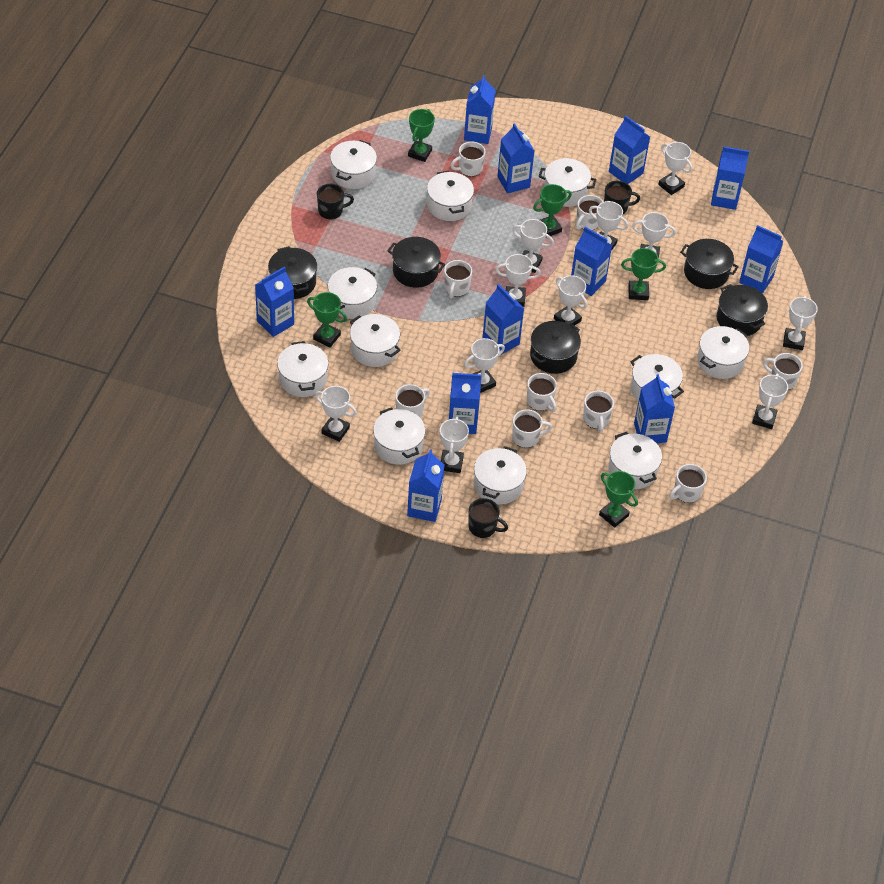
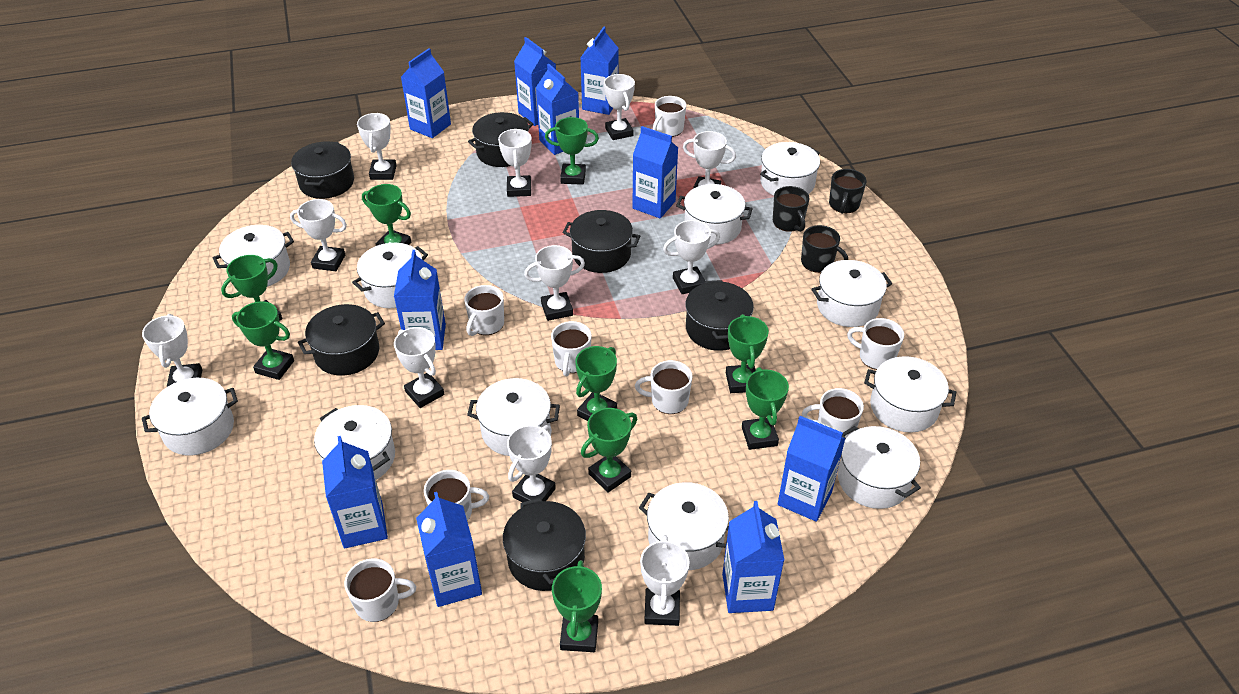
black pot: [268,246,317,299] [387,237,445,288] [530,321,581,374] [680,239,739,289] [717,284,768,336] = 5 -> [291,141,354,199] [298,304,385,376] [468,112,533,167] [503,498,586,591] [562,210,640,273] [685,280,754,351] = 6
blue carton: [255,267,294,337] [407,449,444,522] [449,373,482,434] [464,75,496,144] [483,284,524,354] [497,123,535,193] [571,227,612,296] [609,116,650,184] [634,374,675,443] [711,146,749,210] [739,225,784,293] = 11 -> [322,436,388,548] [394,250,446,350] [401,48,451,138] [416,492,482,607] [514,37,556,126] [536,64,579,155] [580,27,619,115] [632,126,678,218] [722,501,784,613] [778,416,846,522] = 10
green trophy: [307,292,347,347] [408,109,435,162] [533,184,572,236] [599,471,638,528] [621,248,666,300] = 5 -> [221,255,283,321] [232,301,294,380] [362,184,411,246] [545,117,599,185] [552,560,602,652] [575,346,617,421] [581,408,637,493] [726,314,769,393] [742,367,789,450] = 9
white mug: [395,384,430,418] [444,260,472,298] [450,142,486,177] [512,410,552,448] [527,373,557,412] [576,195,603,230] [583,391,614,432] [669,464,707,503] [763,353,803,390] = 9 -> [344,559,416,622] [424,470,489,521] [464,285,504,336] [551,321,592,376] [635,360,692,414] [653,96,686,137] [802,388,864,438] [847,318,904,370] = 8

